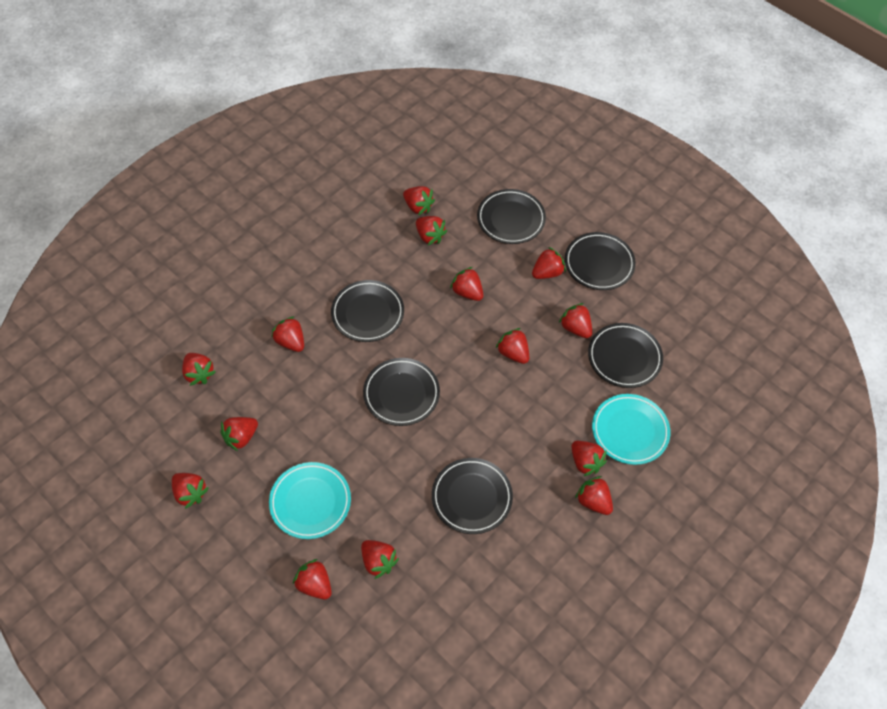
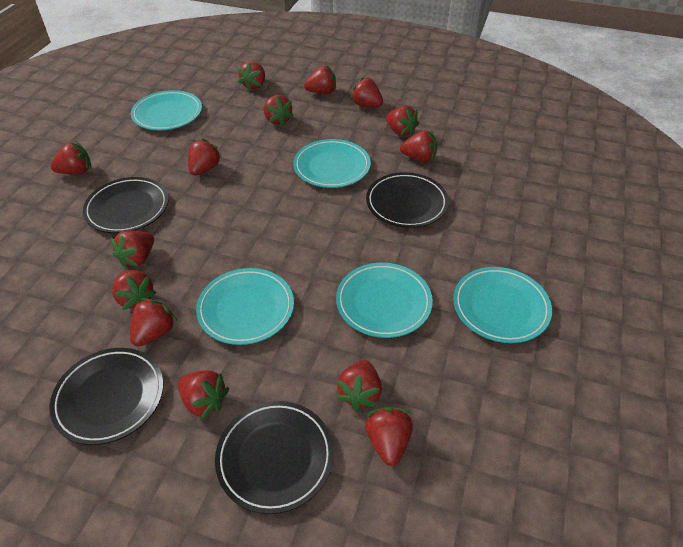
black plate: [331,280,404,342] [363,358,440,426] [432,458,513,534] [477,189,546,244] [565,232,636,290] [588,323,663,388] = 6 -> [50,348,163,445] [83,177,169,233] [215,401,334,514] [366,172,449,228] = 4
turquoise plate: [269,462,351,539] [592,394,671,465] = 2 -> [131,90,202,130] [196,268,294,345] [293,139,371,188] [336,263,433,338] [453,267,552,343] = 5

